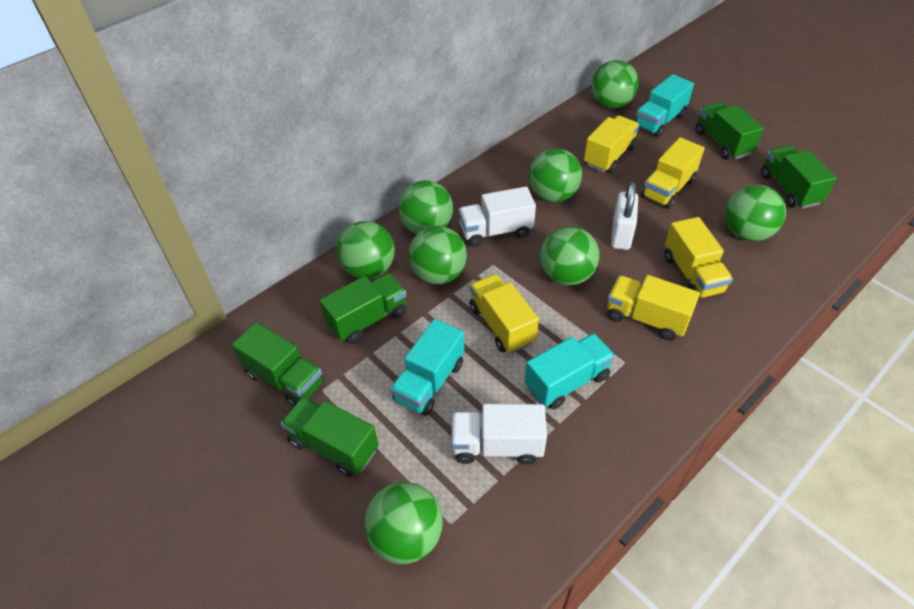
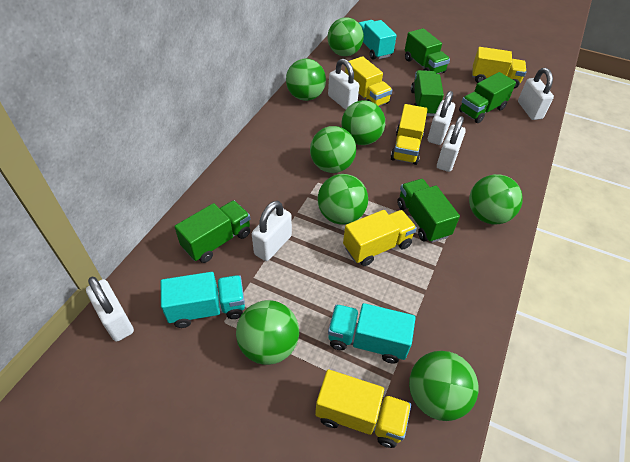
white padlock: [611,182,638,250] = 1 -> [86,277,134,342] [252,201,292,261] [328,59,359,110] [428,91,455,145] [437,116,466,172] [518,68,554,120] = 6
white truck: [451,404,547,465] [459,187,536,247] = 2 -> none = 0

